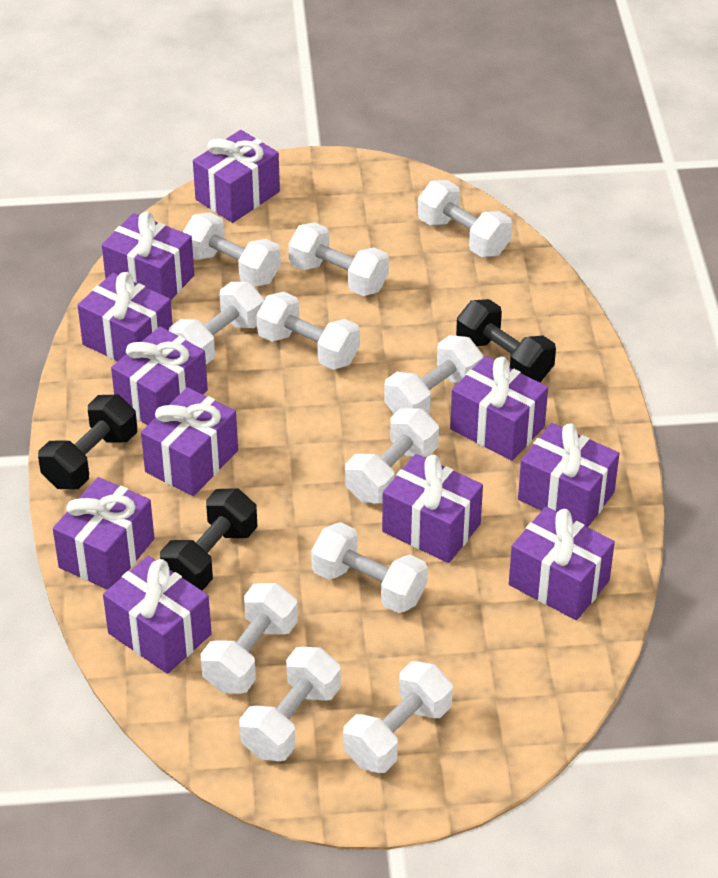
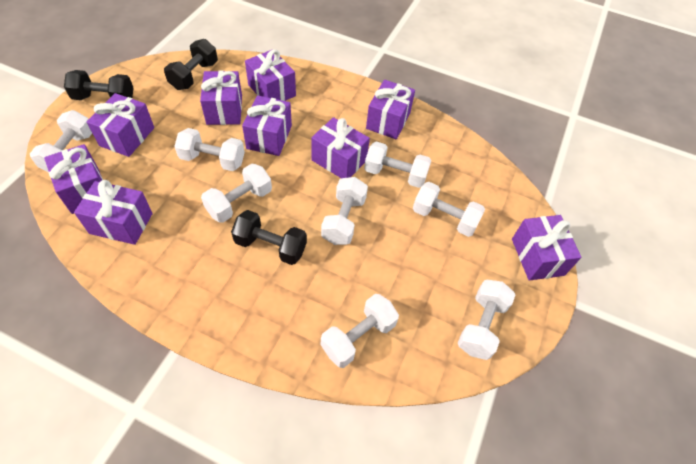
purple gift: [53,477,155,590] [78,272,173,361] [102,211,194,300] [103,556,212,674] [111,327,208,425] [141,387,238,496] [193,130,280,223] [382,454,483,563] [450,356,548,461] [509,507,615,620] [518,423,619,527] = 11 -> [44,144,103,214] [74,180,153,245] [87,93,154,157] [200,71,242,125] [242,95,292,156] [245,49,296,101] [311,117,370,179] [366,80,415,139] [512,215,581,281] = 9
white dumbbell: [169,282,264,364] [183,212,281,287] [200,583,298,693] [239,647,341,761] [256,292,360,370] [288,222,389,296] [311,522,428,613] [343,661,453,773] [345,408,439,503] [384,335,483,414] [418,180,512,257] = 11 -> [30,110,92,172] [174,128,245,171] [201,164,272,223] [321,177,368,245] [321,294,399,368] [364,141,431,188] [413,182,485,237] [458,280,516,360] = 8

